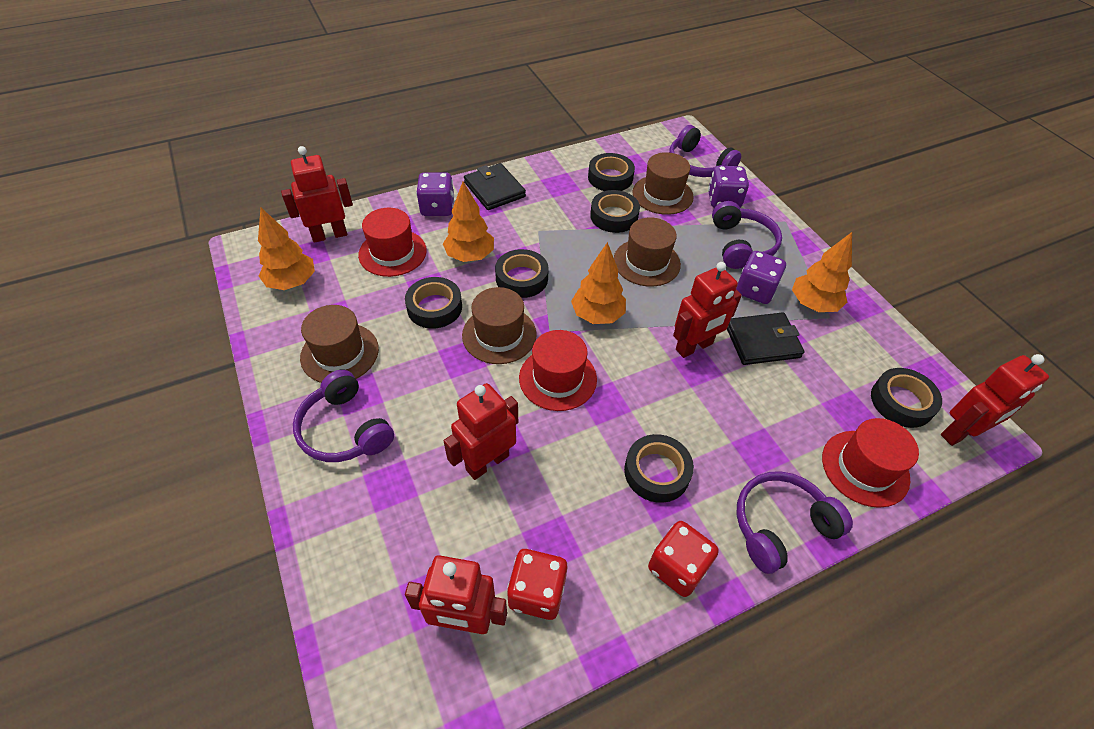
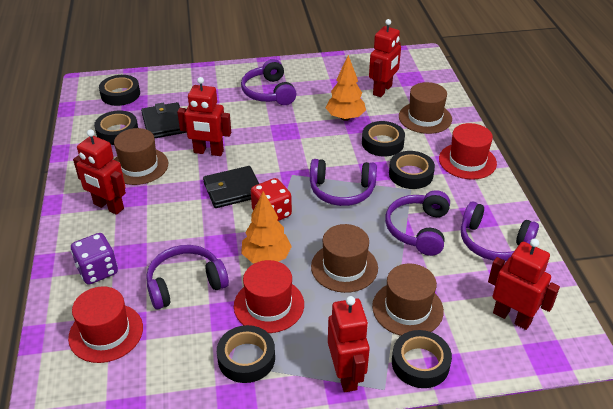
orange tree: [258,208,315,290] [443,182,494,262] [571,242,626,324] [792,232,852,312] = 4 -> [241,192,292,263] [326,55,366,121] = 2
purple dice: [416,172,454,216] [708,166,749,208] [736,251,786,304] = 3 -> [71,233,118,285] = 1
purple headphones: [293,370,394,462] [669,125,741,177] [712,201,782,269] [737,471,853,574] = 4 -> [146,245,229,309] [241,59,296,105] [310,159,377,206] [385,190,450,256] [461,202,539,261] = 5
red dice: [507,549,568,620] [648,521,719,597] = 2 -> [251,178,292,221] = 1

